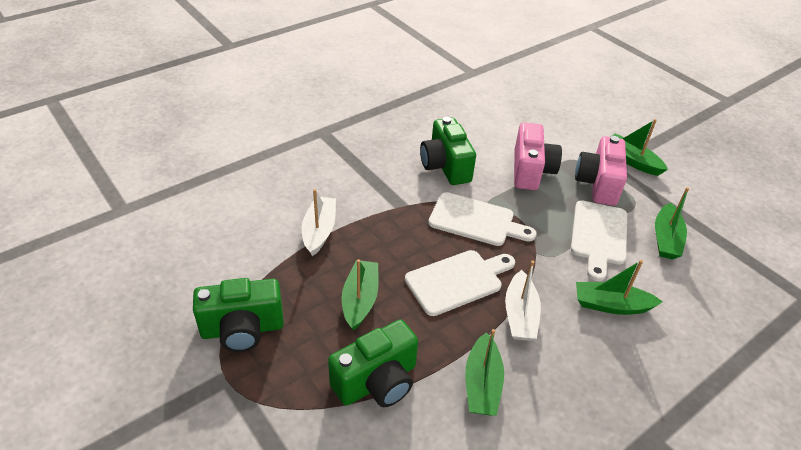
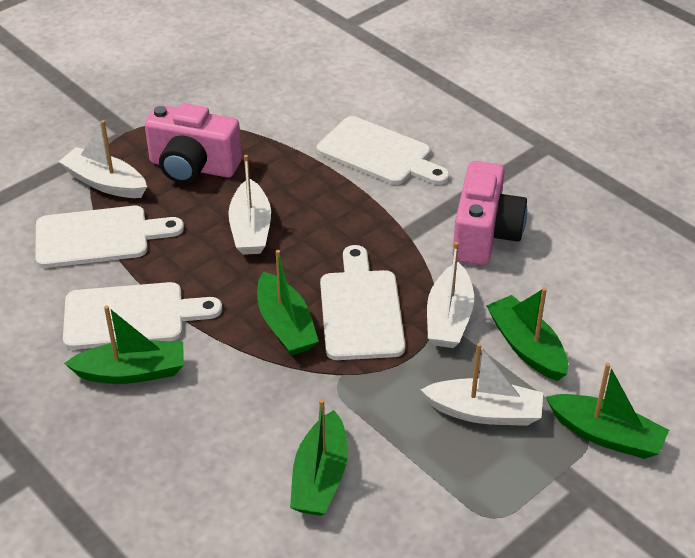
green camera: [193,278,284,352] [328,319,418,407] [420,117,476,185] = 3 -> none = 0
white boat: [302,189,336,256] [505,260,541,341] = 2 -> [59,120,147,198] [228,155,271,255] [421,343,543,426] [427,242,474,348] = 4
white cutting board: [405,250,515,316] [428,192,537,246] [571,200,627,281] = 3 -> [35,206,184,268] [63,282,222,350] [317,116,450,185] [320,245,405,360] = 4

